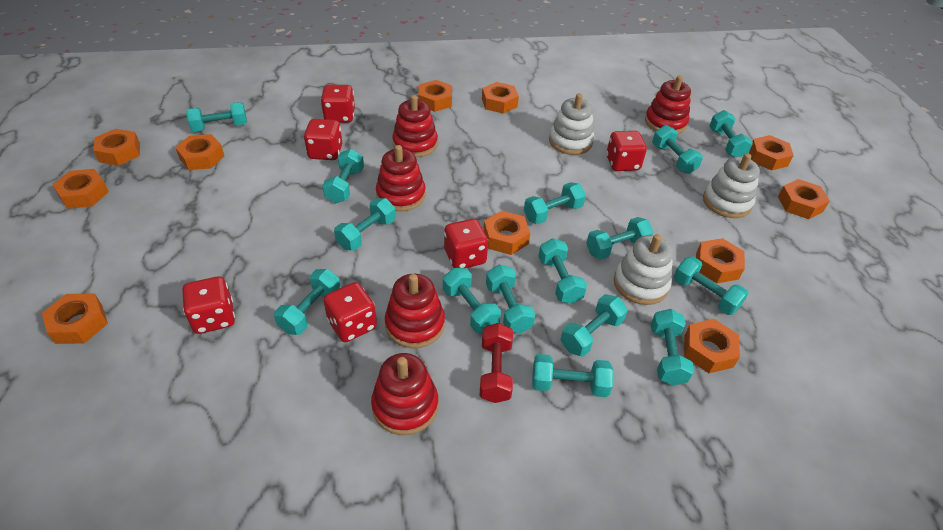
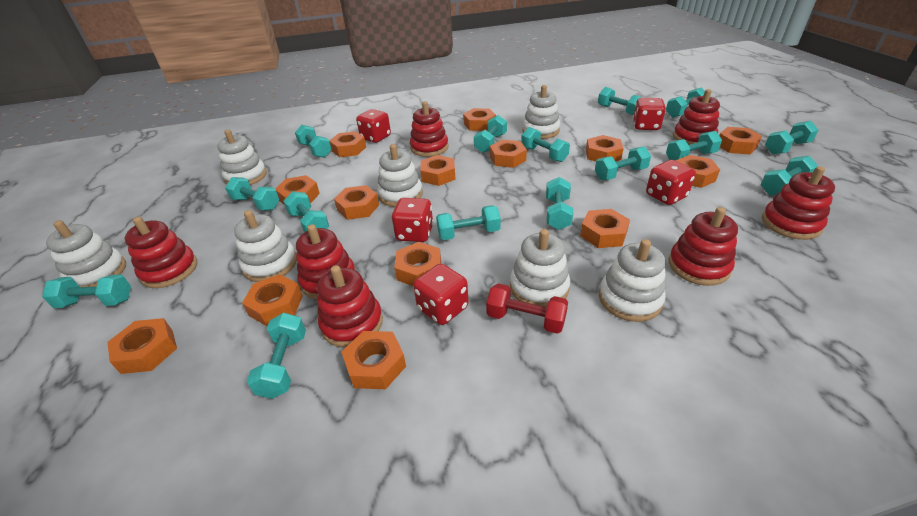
orange nut: [42,293,108,344] [53,169,109,209] [93,129,140,166] [176,134,224,170] [418,80,452,112] [482,82,519,114] [483,211,530,255] [684,319,740,373] [696,238,745,283] [749,135,794,171] [778,179,830,219] = 11 -> [108,318,177,374] [242,275,303,326] [275,175,320,204] [329,131,366,157] [334,185,379,220] [341,331,406,389] [394,242,441,286] [420,155,456,186] [463,108,496,131] [490,140,527,168] [580,209,630,248] [586,135,624,162] [675,155,720,188] [719,127,762,154] = 14
red dice: [182,277,235,334] [304,119,342,160] [321,85,355,123] [323,282,377,342] [444,219,488,268] [606,131,647,171] = 6 -> [356,109,391,143] [392,198,434,242] [413,264,469,325] [633,98,666,130] [646,160,696,205] = 5
red stacking toy: [371,353,438,435] [376,145,426,211] [385,274,445,348] [392,95,438,157] [645,76,691,134] = 5 -> [125,217,197,288] [296,224,355,300] [317,265,383,348] [410,101,449,157] [668,207,738,286] [673,89,720,145] [762,166,835,240] = 7
white stacking toy: [549,93,594,155] [614,234,673,305] [703,153,760,218] = 3 -> [46,220,126,287] [217,130,267,185] [234,210,297,282] [377,144,423,207] [510,229,570,307] [522,85,560,139] [599,239,666,322] = 7

